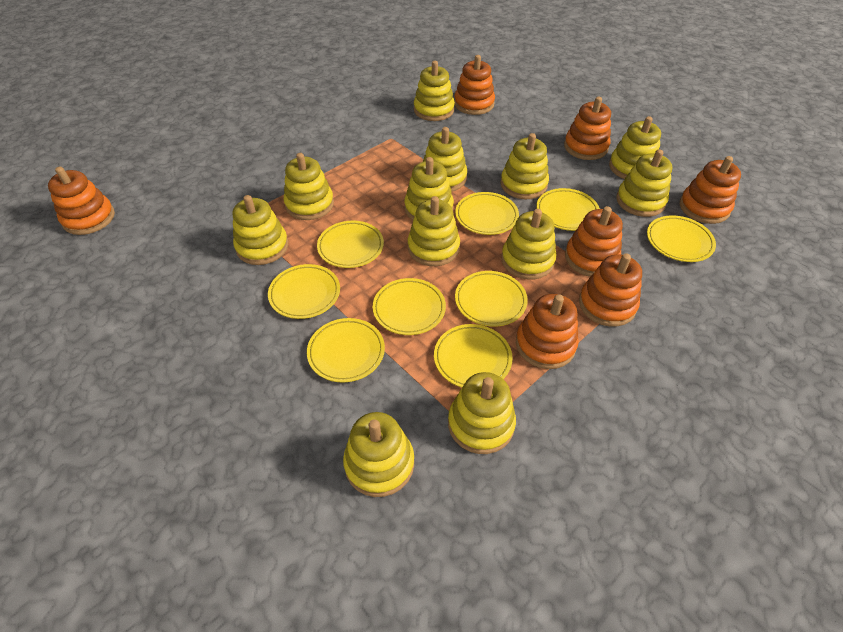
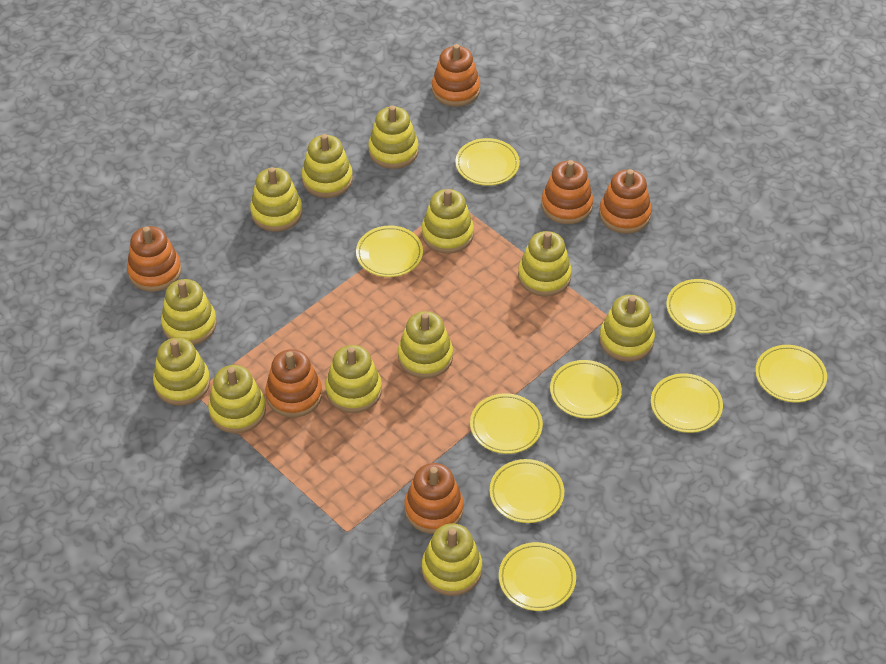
orange stacking toy: [48,167,115,235] [454,55,495,115] [516,294,579,369] [564,97,611,160] [565,206,623,277] [579,254,642,327] [680,156,741,224] = 7 -> [127,226,182,292] [265,349,322,418] [404,463,464,534] [432,44,480,107] [541,160,593,224] [599,169,652,234] = 6

